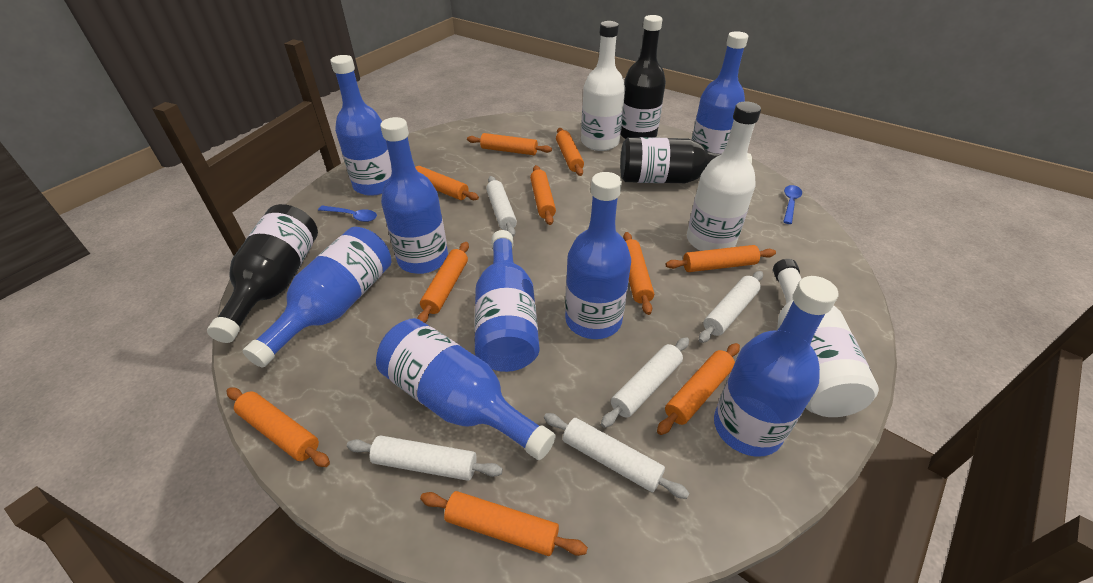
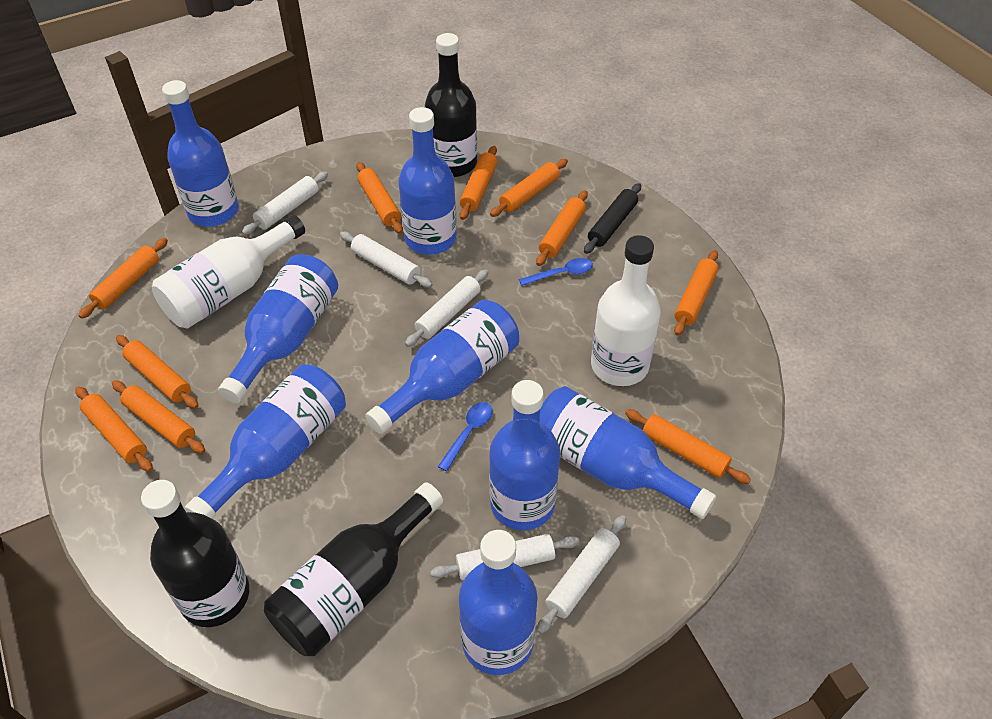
black rolling pin: none = 0 -> [584,183,641,254] = 1
white bottle: [581,21,625,151] [687,101,761,251] [773,259,879,417] = 3 -> [152,215,305,328] [591,235,661,386] = 2

